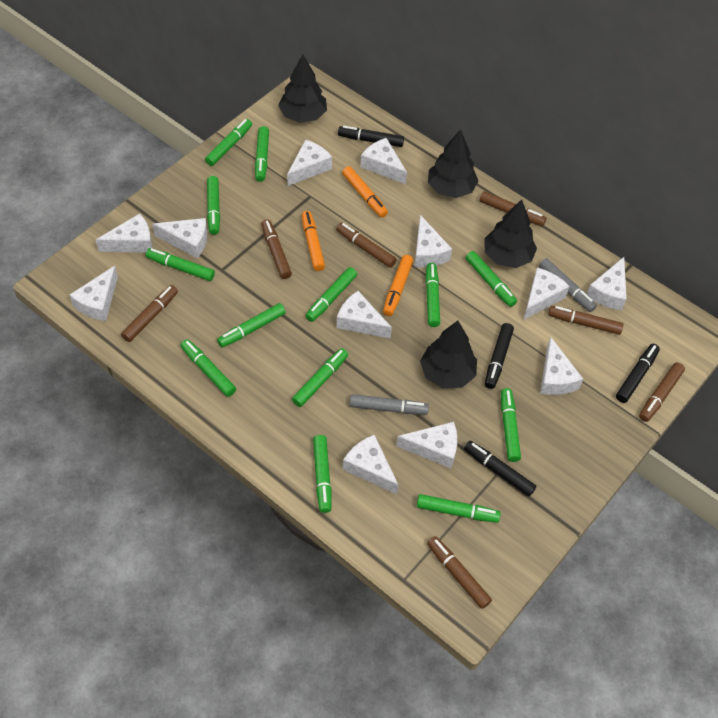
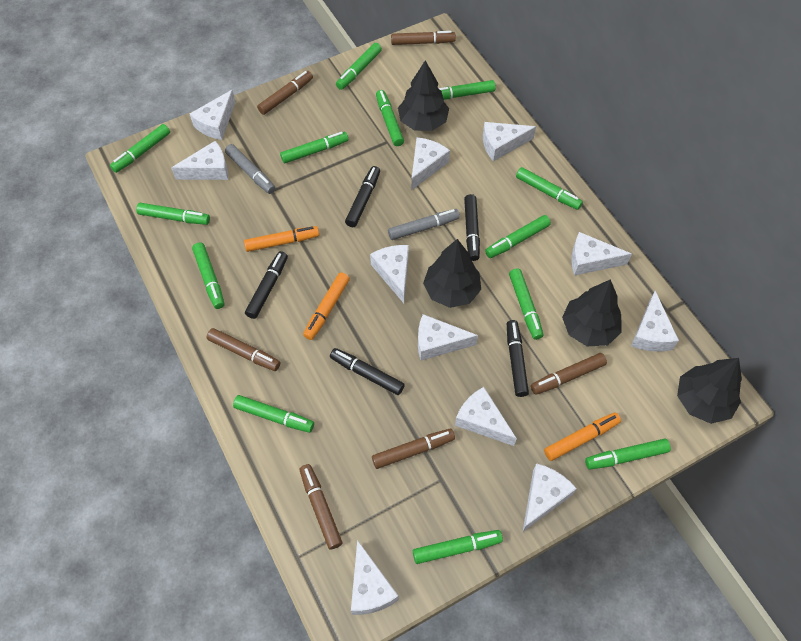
black marker: [338,126,404,147] [464,441,536,496] [485,323,514,389] [616,344,660,403] = 4 -> [245,251,288,319] [330,348,405,395] [345,166,380,227] [464,194,480,261] [507,320,529,397] = 5
brown marker: [121,285,178,342] [261,219,292,279] [336,222,397,268] [427,536,492,609] [480,191,546,226] [548,306,624,335] [639,362,685,422] = 7 -> [207,328,280,371] [257,71,313,115] [300,464,342,549] [372,429,455,469] [391,31,456,45] [531,353,607,395] = 6
white cheese: [70,266,118,321] [96,214,152,253] [152,218,207,258] [287,139,332,186] [337,291,392,339] [343,435,398,494] [360,138,407,184] [396,422,457,468] [415,215,452,267] [524,268,570,320] [540,337,583,395] [587,257,627,310] = 12 -> [171,141,228,180] [190,90,235,140] [351,540,399,615] [370,245,409,303] [411,137,450,190] [418,314,478,361] [455,387,517,446] [483,122,536,161] [523,463,577,532] [571,232,632,276] [631,291,679,352] = 11

